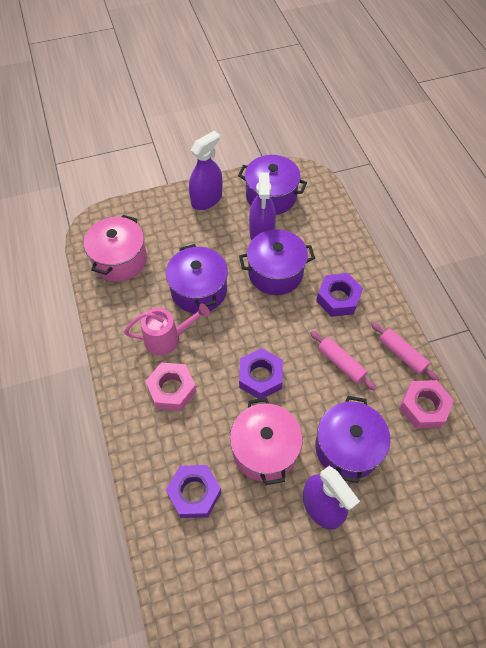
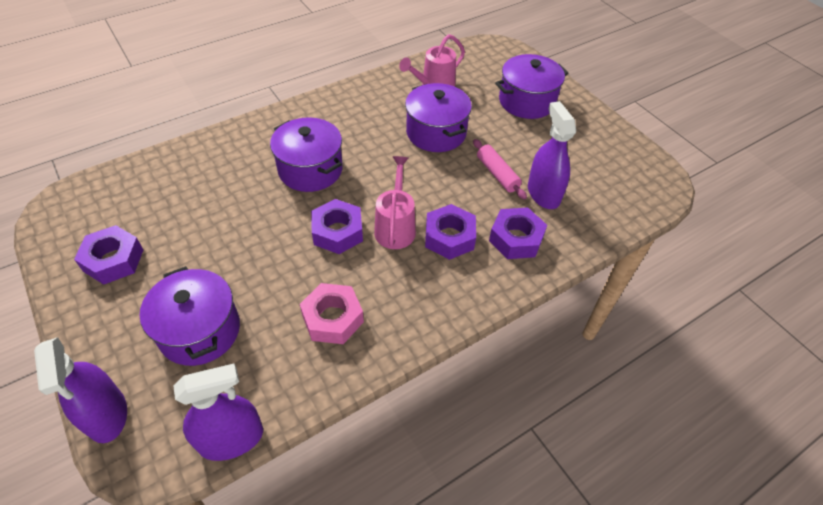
pink nut: [146,362,196,411] [399,380,454,429] = 2 -> [300,283,364,344] = 1
pink pot: [84,215,147,282] [230,398,303,485] = 2 -> none = 0
pink rolling pin: [310,331,376,391] [371,322,439,381] = 2 -> [473,139,527,200] = 1
pink watering can: [124,303,210,355] = 1 -> [374,156,416,249] [399,34,465,87] = 2
purple nut: [166,465,222,518] [239,348,283,399] [316,273,363,317] = 3 -> [74,225,143,285] [311,199,363,254] [425,204,476,260] [489,208,547,259] = 4

